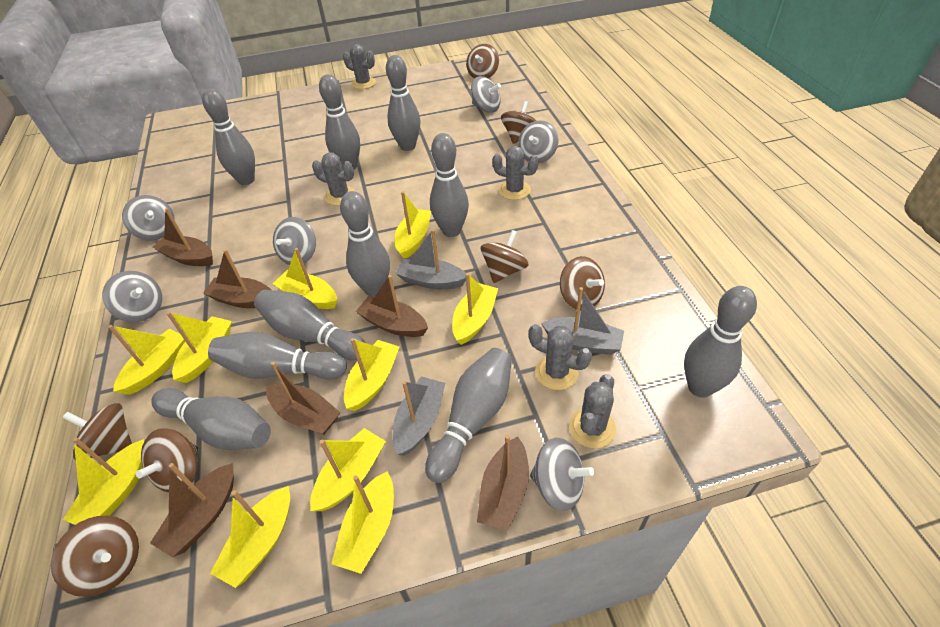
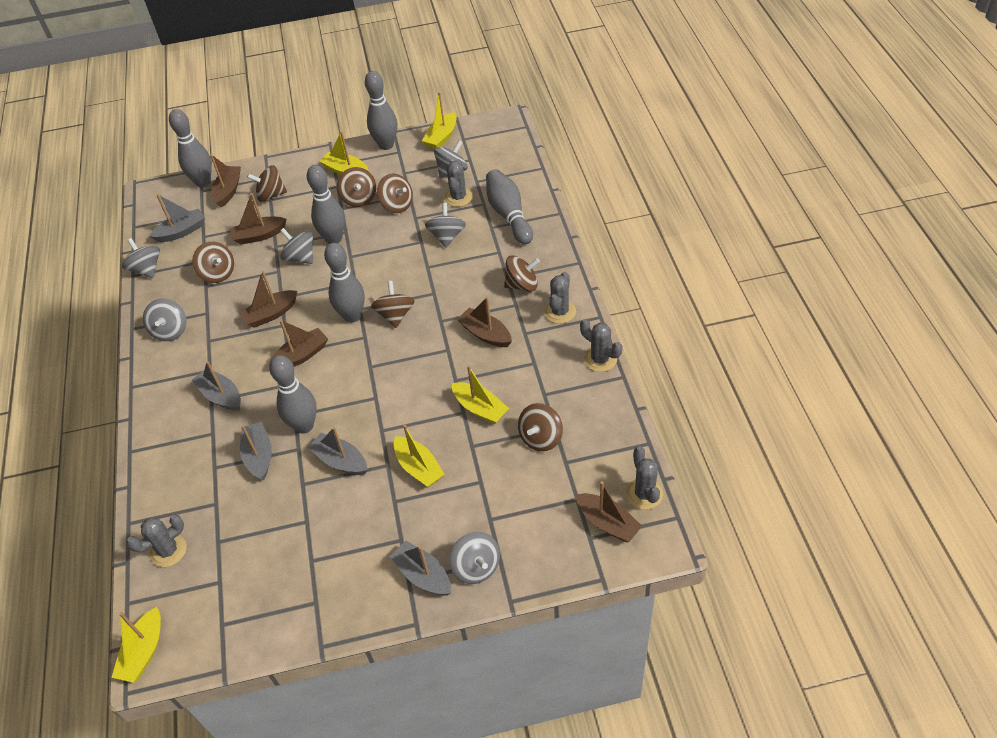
grey boat: [393,376,445,456] [395,229,466,289] [541,287,624,355] = 3 -> [149,194,205,242] [192,361,241,411] [240,422,272,481] [308,427,367,475] [390,541,451,596] = 5
grey bowling pin: [151,388,271,450] [202,89,255,185] [208,332,347,380] [254,290,365,361] [319,74,360,169] [340,191,390,297] [386,55,420,151] [425,348,512,483] [430,133,469,237] [684,286,757,398] = 10 -> [169,109,212,187] [269,355,317,434] [307,165,345,244] [324,243,365,323] [365,71,397,150] [486,169,533,244] = 6
yellow boat: [63,437,144,525] [108,325,185,395] [166,312,232,383] [210,486,290,588] [273,248,337,309] [310,428,386,511] [331,471,394,574] [344,338,399,411] [395,191,431,259] [452,273,498,345] = 10 -> [111,607,161,682] [319,131,369,175] [394,425,445,487] [422,92,456,149] [452,365,509,424] = 5

